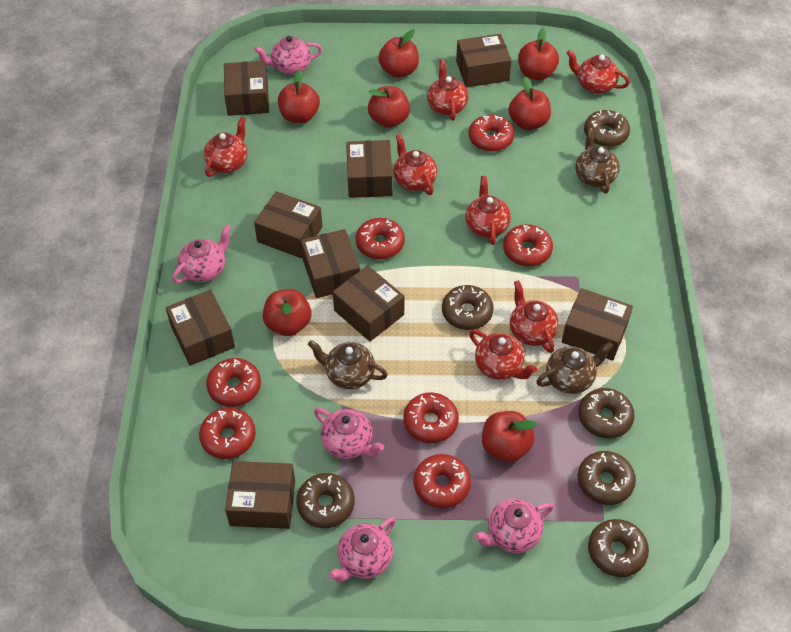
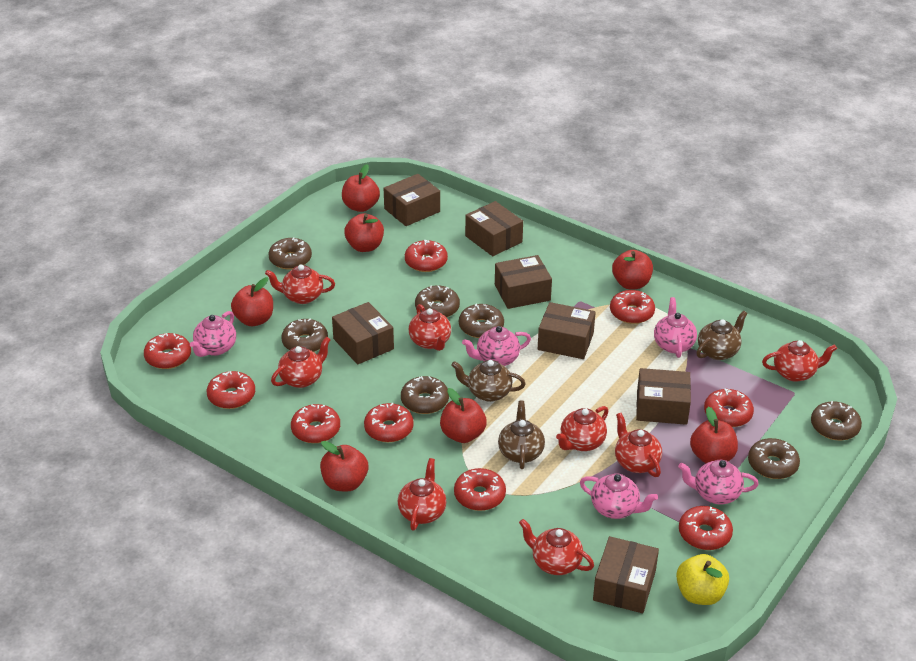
brown box: [166,290,235,366] [224,61,269,116] [225,461,295,529] [254,191,322,258] [301,229,360,298] [333,265,405,341] [346,140,393,198] [456,34,512,87] [562,288,633,361] = 9 -> [332,302,394,365] [384,174,440,226] [465,201,523,256] [495,255,552,309] [538,302,596,359] [593,536,659,613] [636,368,691,425] = 7
brown donut: [296,473,355,528] [442,285,494,330] [578,451,636,505] [579,388,634,439] [584,110,630,147] [588,519,649,577] = 6 -> [268,237,312,270] [281,318,328,352] [401,376,449,414] [415,286,460,318] [459,304,504,338] [748,438,800,479] [811,401,862,440] = 7
red donut: [199,407,256,459] [206,358,261,407] [355,218,405,259] [403,392,459,443] [413,454,471,508] [469,115,514,152] [503,224,553,266] = 7 -> [144,333,191,369] [207,371,255,409] [291,404,340,443] [364,403,414,442] [405,240,448,272] [454,468,506,511] [610,290,655,324] [679,506,733,550] [704,388,754,427] = 9
red teapot: [204,117,247,177] [394,134,437,195] [427,60,469,121] [465,176,511,245] [469,330,537,380] [510,280,559,353] [567,50,630,94] = 7 -> [265,264,335,304] [271,337,331,388] [398,458,447,531] [409,304,451,351] [519,519,594,575] [556,406,608,451] [615,413,662,477] [762,340,837,382] = 8
yellow apple: none = 0 -> [676,554,729,605] = 1

